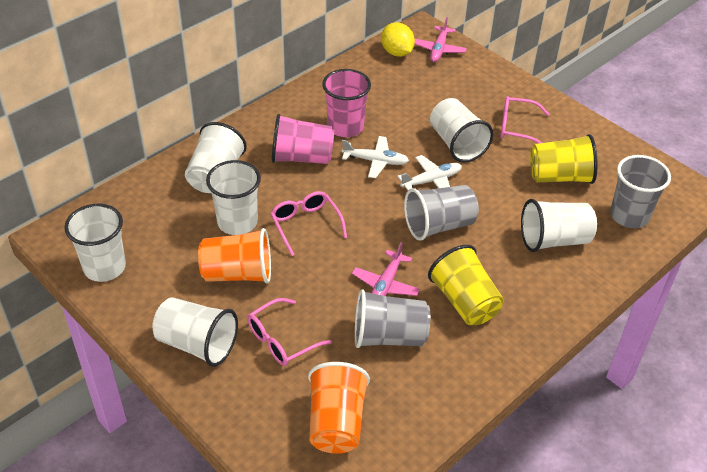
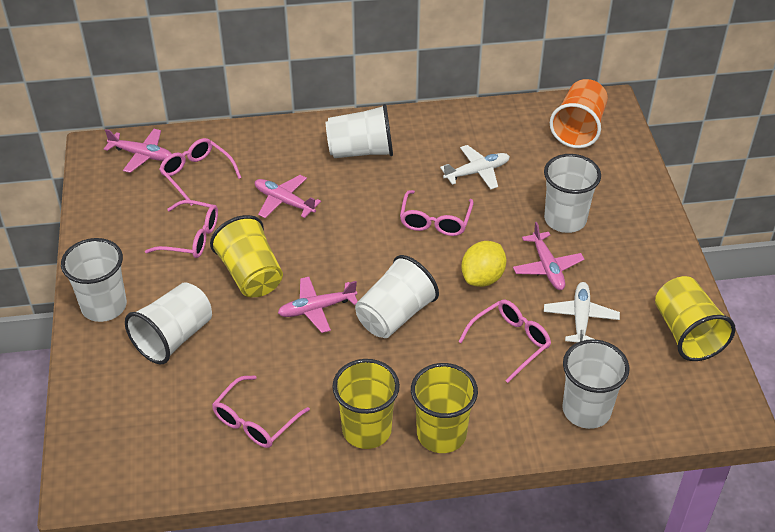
grey cup: [355,289,430,348] [404,185,479,241] [610,155,671,228] = 3 -> none = 0
orange cup: [198,228,271,284] [308,362,370,454] = 2 -> [550,79,608,148] = 1
pink cup: [272,114,334,164] [322,69,371,137] = 2 -> none = 0
pink glasses: [247,298,332,366] [270,191,347,256] [500,96,549,143] = 3 -> [145,200,218,258] [159,138,242,206] [212,375,310,448] [400,190,474,236] [458,300,551,383] = 5
pink plane: [352,242,420,296] [415,17,467,62] = 2 -> [104,129,172,173] [255,175,321,218] [278,277,358,333] [513,222,584,290] = 4
yellow cup: [428,245,504,325] [530,134,598,184] = 2 -> [210,215,283,297] [332,359,400,449] [411,363,478,453] [655,276,735,361] = 4

